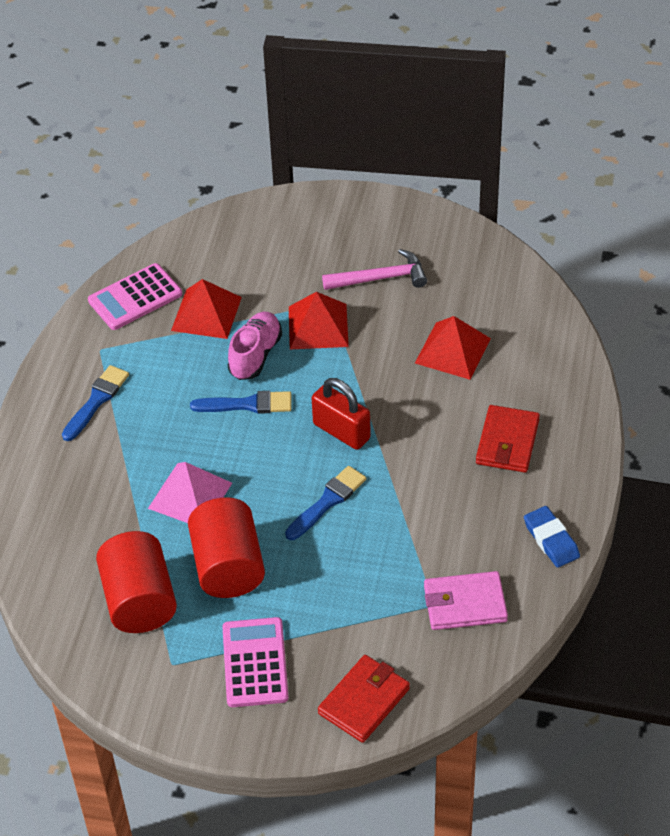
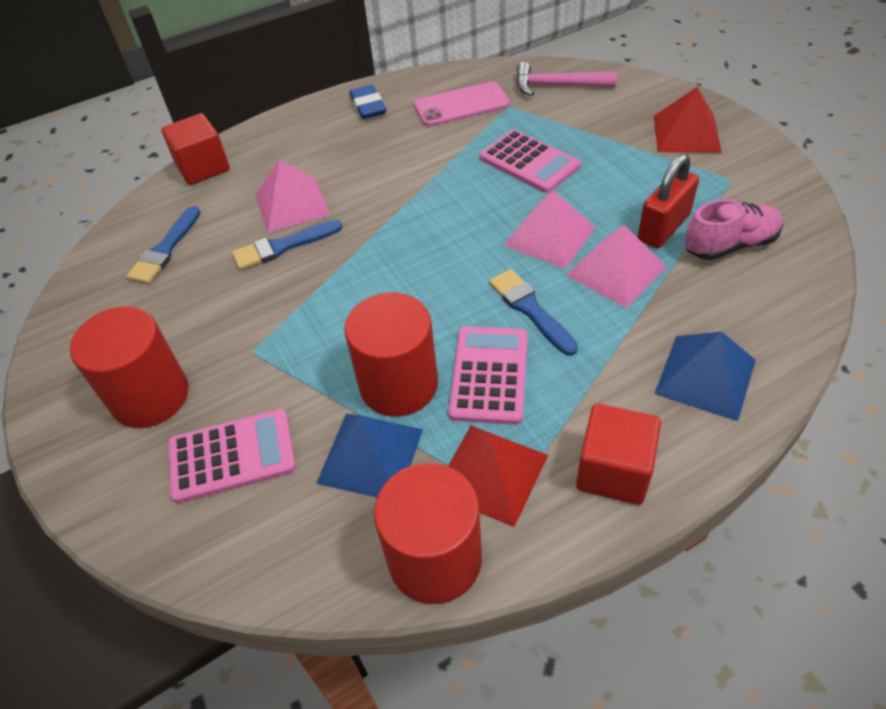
blue pyramid: none = 0 -> [316,414,423,497] [654,332,756,421] = 2
pink calculator: [88,263,182,330] [222,617,289,707] = 2 -> [168,409,296,503] [449,326,528,425] [480,129,581,193] = 3
pink phone: none = 0 -> [414,81,510,127] = 1
pink pyramid: [148,462,232,523] = 1 -> [255,160,330,233] [504,190,596,269] [566,225,666,308] = 3
pink wallet: [424,571,508,630] = 1 -> none = 0
red cube: none = 0 -> [161,113,230,185] [576,404,661,505] = 2
red cylinder: [96,531,177,633] [188,497,265,598] = 2 -> [70,306,189,428] [344,293,438,417] [374,463,482,604] = 3
red pyramid: [171,279,242,339] [289,292,349,350] [415,316,491,380] = 3 -> [448,426,548,527] [654,87,722,153] = 2
red wallet: [318,655,410,743] [476,405,540,472] = 2 -> none = 0

